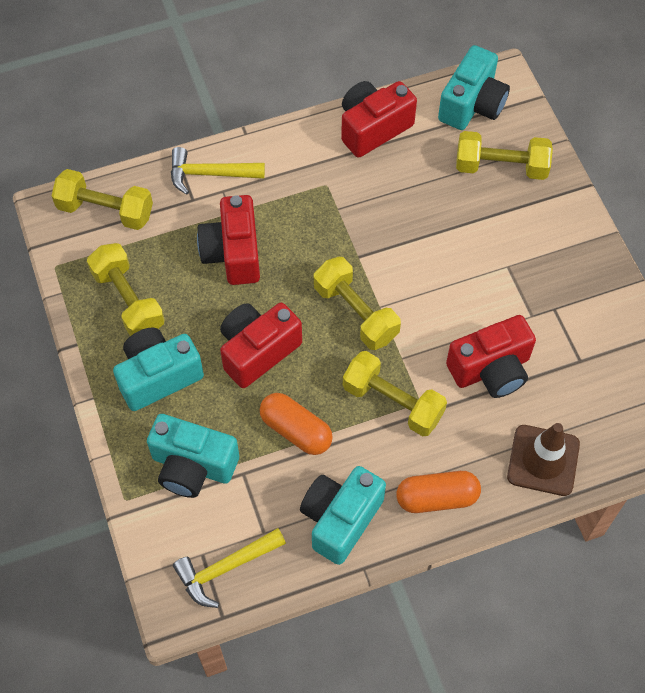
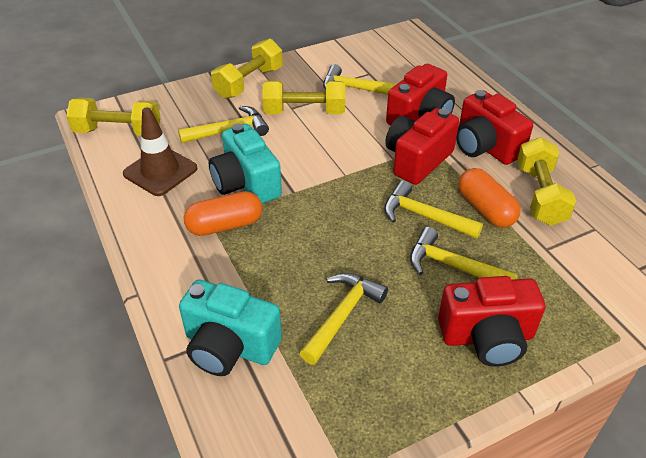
turquoise camera: [113,327,204,411] [147,414,239,498] [300,466,386,565] [438,45,510,130] = 4 -> [179,279,282,376] [209,123,282,204] = 2
yellow dumbbell: [52,169,153,230] [87,243,165,336] [314,257,401,350] [343,351,447,436] [456,131,553,180] = 5 -> [66,98,161,136] [211,39,283,99] [262,81,345,114] [517,137,576,226] = 4
yellow hammer: [171,147,265,195] [173,528,286,608] = 2 -> [178,106,269,143] [300,273,388,365] [323,64,396,95] [384,180,483,239] [410,227,518,280] = 5

